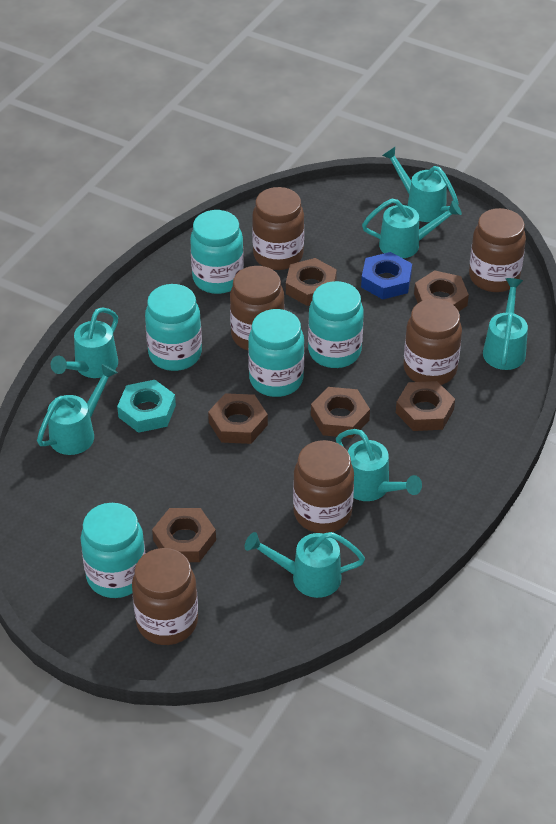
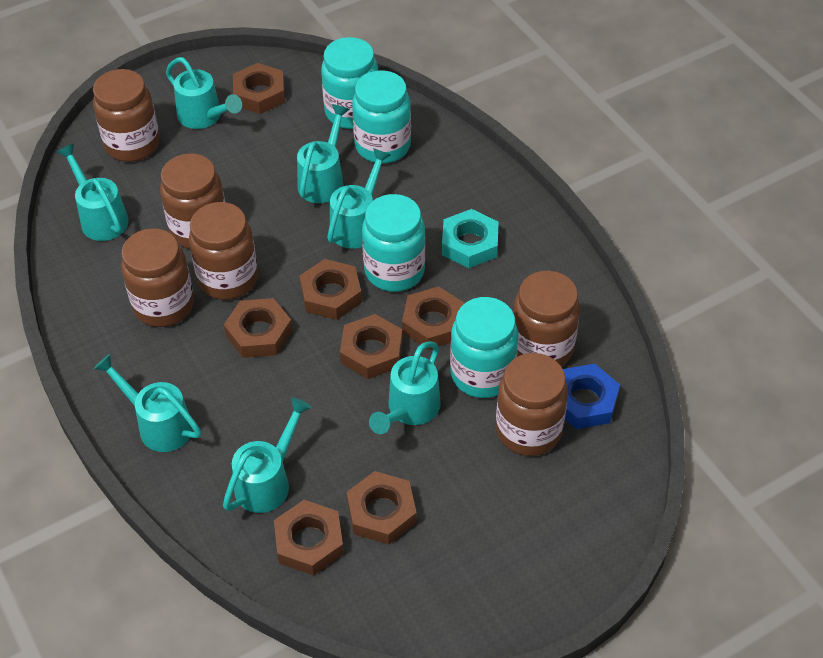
brown nut: [152,508,216,562] [208,393,268,444] [286,258,337,306] [311,387,370,438] [396,381,455,431] [414,270,469,311] = 6 -> [224,298,292,358] [233,63,285,114] [274,500,344,576] [300,259,362,320] [340,314,403,379] [347,471,417,545] [402,286,465,350] = 7
turquoise jar: [81,503,145,598] [145,284,202,371] [190,210,244,294] [248,309,304,397] [308,281,364,368] = 5 -> [321,37,378,129] [352,70,411,164] [362,194,425,292] [450,297,518,398] = 4

